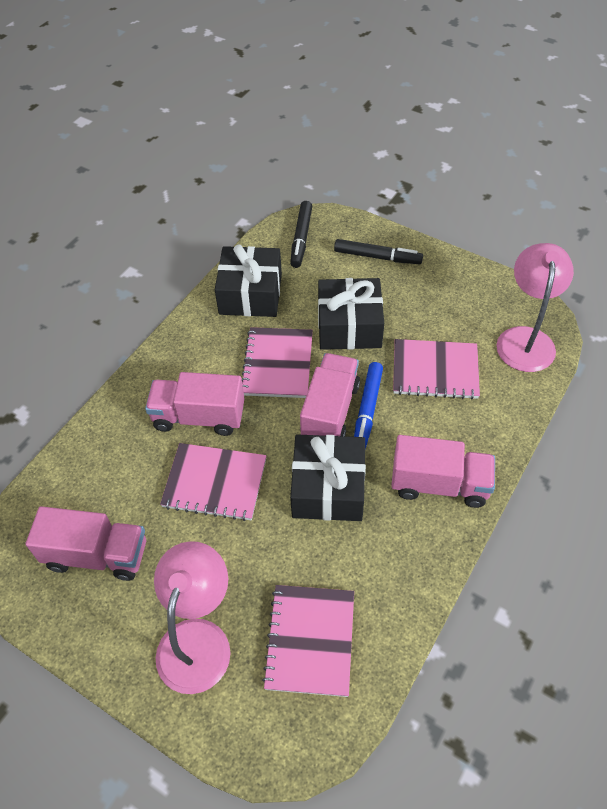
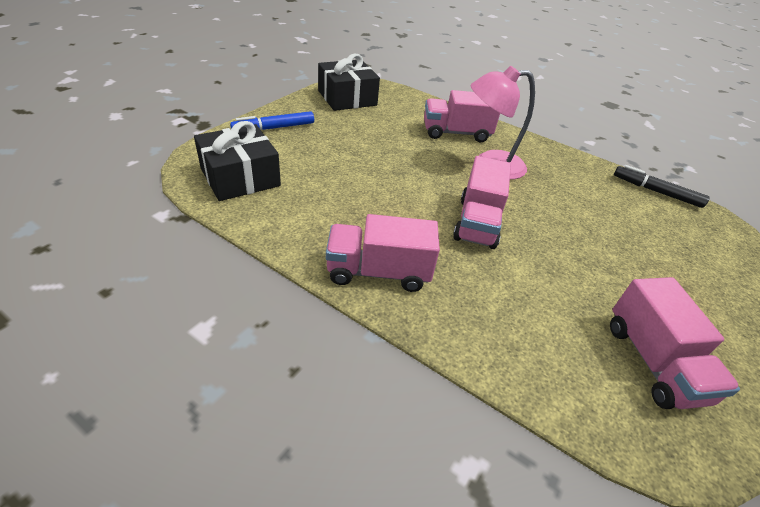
black gift: [215,245,282,317] [290,434,366,521] [318,278,384,350] = 3 -> [194,121,281,201] [318,53,380,111] = 2
black marker: [290,201,312,268] [334,239,423,264] = 2 -> [614,165,710,208] = 1
pink lamp: [154,541,230,694] [496,243,574,372] = 2 -> [471,66,535,180] = 1
pink notebook: [160,443,267,521] [242,327,313,398] [262,585,354,697] [393,339,480,399] = 4 -> none = 0

